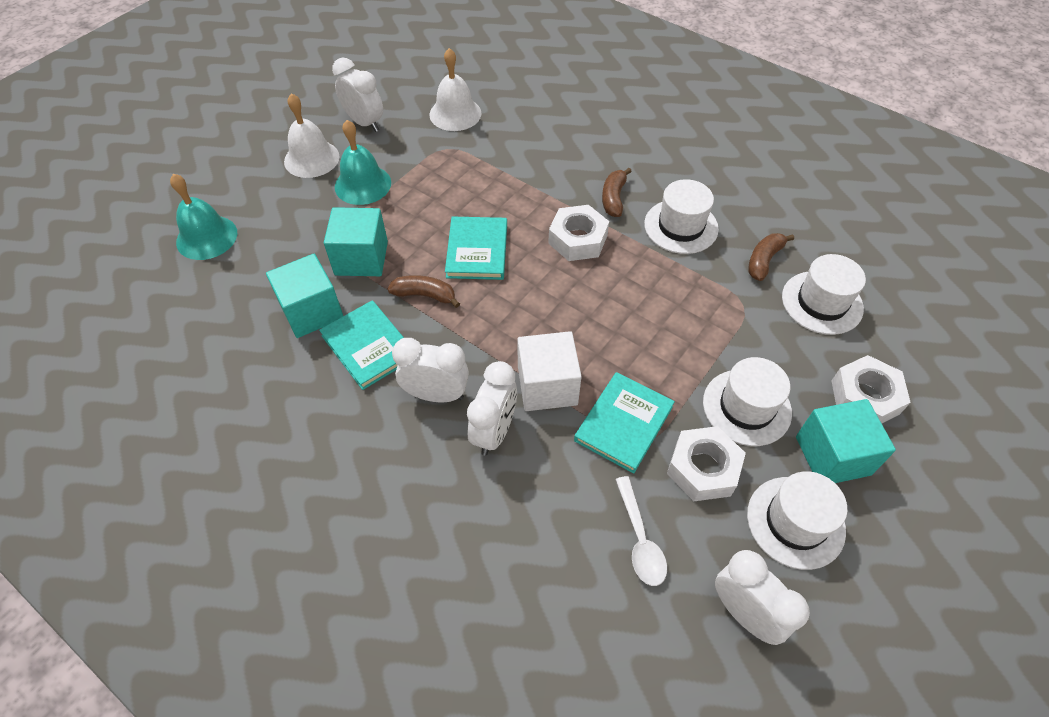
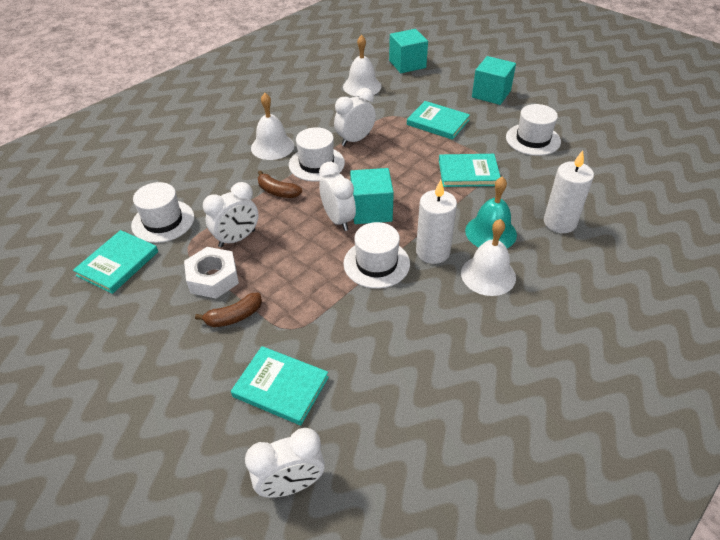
brown banana: [387,275,460,308] [602,168,632,217] [748,233,794,281] = 3 -> [195,293,262,327] [258,171,302,198] = 2
turquoise bell: [170,174,237,260] [335,120,391,205] = 2 -> [465,176,517,248] = 1
turquoise book: [319,300,404,390] [445,217,507,280] [574,372,675,474] = 3 -> [73,230,158,294] [231,346,329,425] [407,101,470,140] [439,154,500,187] = 4
white bell: [284,93,340,178] [429,48,481,131] = 2 -> [251,93,294,160] [343,35,381,97] [461,219,516,296] = 3
white candle: none = 0 -> [416,180,457,264] [544,150,594,233] = 2
white cube: [517,331,582,411] = 1 -> none = 0
white nut: [548,205,609,261] [667,426,746,501] [832,355,911,423] = 3 -> [184,247,239,299] = 1
white spoon: [615,476,667,586] = 1 -> none = 0

